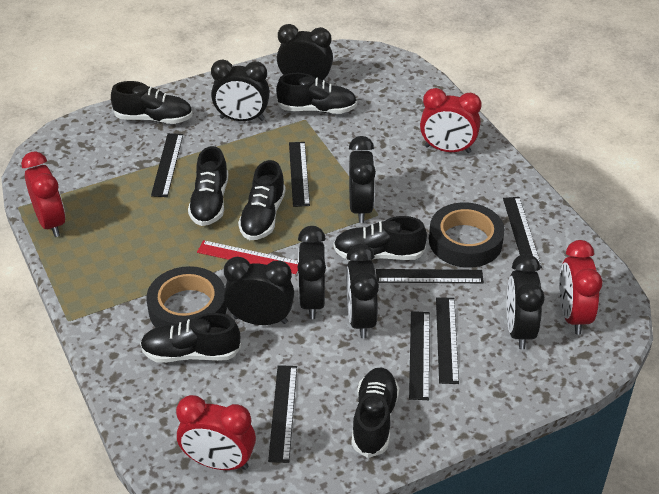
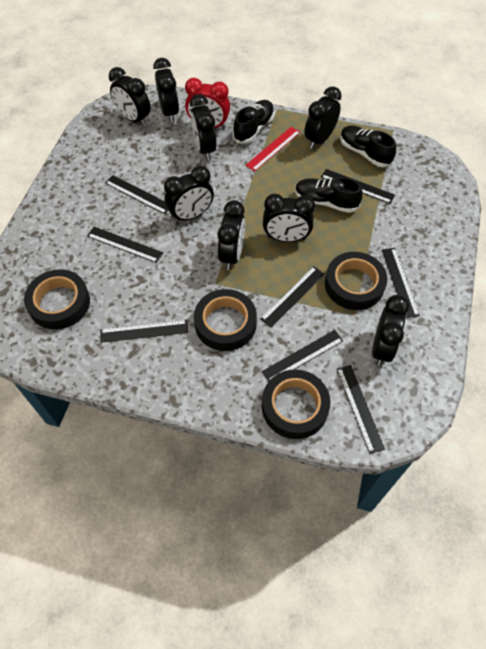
black clock: [211,60,270,121] [224,257,294,325] [277,24,333,82] [297,226,326,319] [346,244,379,338] [349,136,376,223] [507,254,545,349] = 7 -> [109,67,151,126] [153,58,179,122] [164,166,214,223] [190,94,217,160] [217,200,245,270] [263,194,315,242] [304,86,342,149] [372,295,409,366] = 8
black ruler: [151,133,183,197] [268,365,297,463] [289,142,310,207] [376,269,484,283] [409,311,430,400] [436,297,459,384] [503,197,542,268] = 7 -> [87,227,163,263] [100,320,188,343] [105,175,169,214] [260,267,325,327] [262,330,343,382] [321,169,395,204] [337,365,385,454] [382,248,420,318] = 8
black shoe: [111,81,193,124] [140,313,241,363] [188,146,228,226] [238,160,286,240] [276,73,357,114] [333,216,427,261] [351,367,399,458] = 7 -> [232,100,275,144] [295,177,363,213] [340,125,396,167] = 3
black tape: [147,266,227,327] [429,202,505,268] = 2 -> [24,269,90,330] [194,289,257,351] [262,370,331,439] [325,252,387,310] = 4
red clock: [21,151,65,237] [176,395,256,470] [420,88,482,153] [559,240,602,335] = 4 -> [185,78,230,129] = 1

